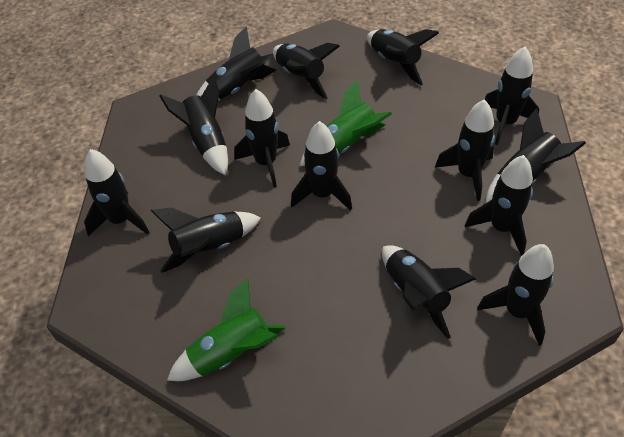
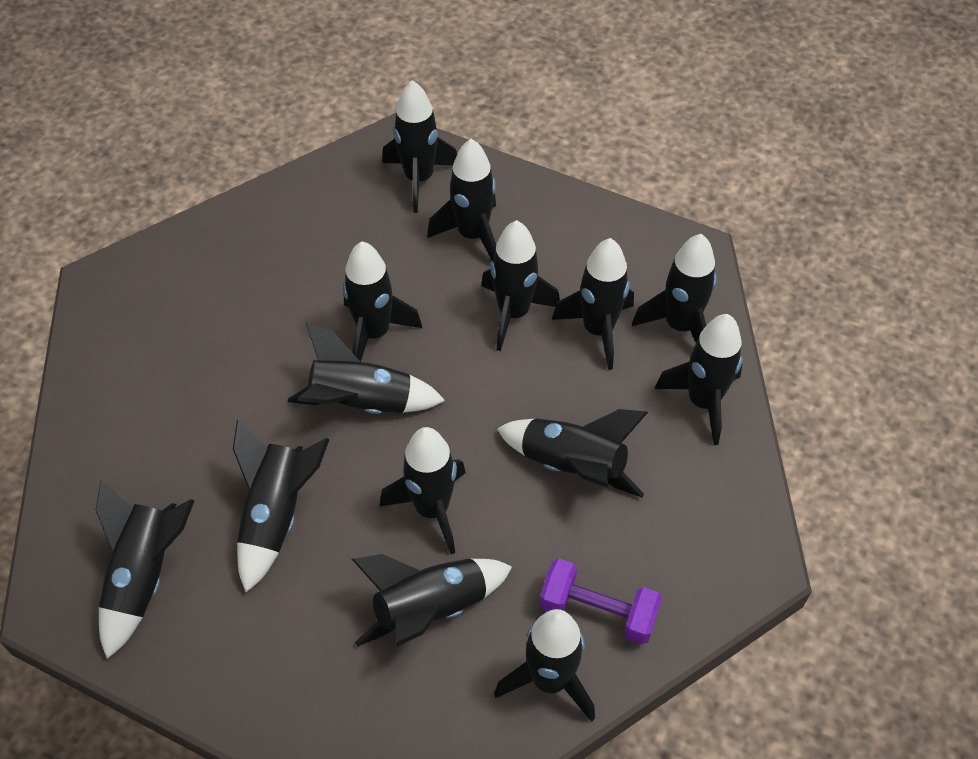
green rocket: [167,278,286,381] [300,80,392,166] = 2 -> none = 0
purple dumbbell: none = 0 -> [539,558,662,645] = 1

